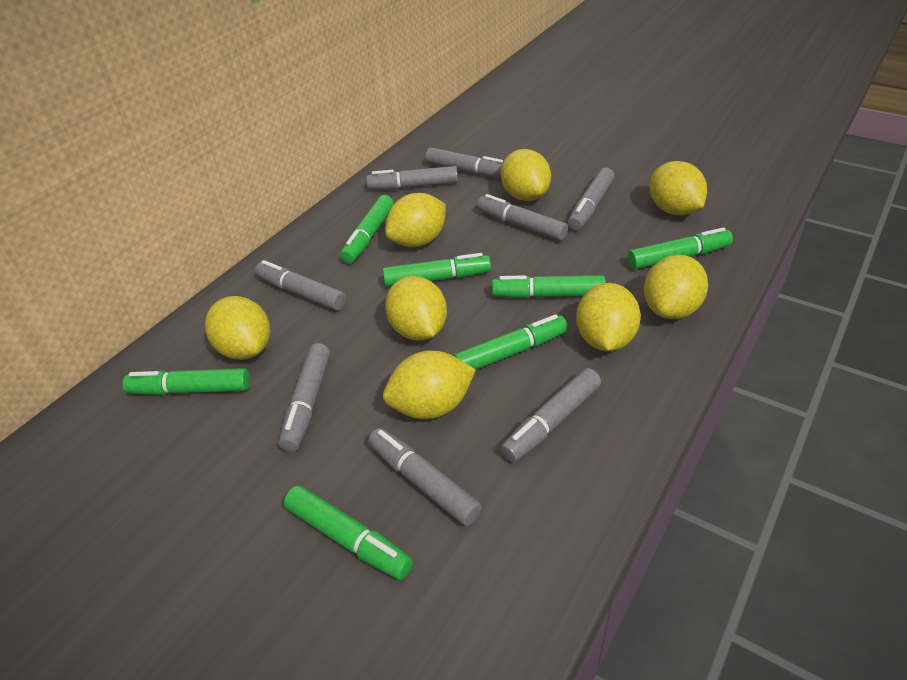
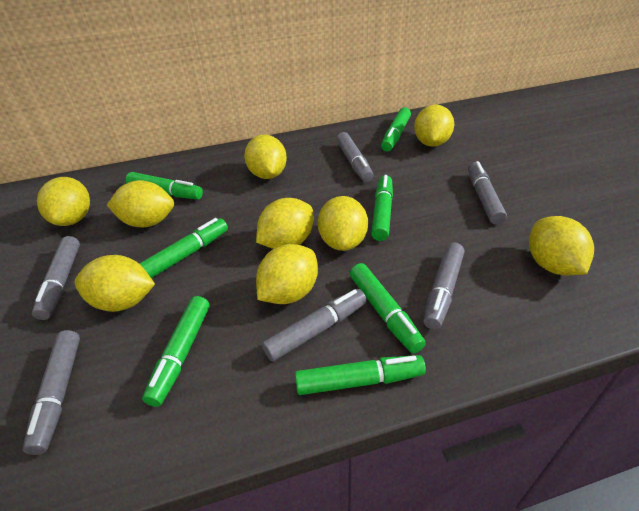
grey marker: [255,260,346,311] [279,343,330,452] [366,166,458,190] [368,428,482,526] [425,148,503,178] [477,194,568,241] [500,368,601,462] [568,168,614,230] = 8 -> [23,330,80,455] [32,236,80,320] [262,289,367,361] [336,132,373,182] [423,242,464,329] [468,161,507,225] = 6
yellow lemon: [205,296,270,360] [383,351,476,419] [385,193,446,247] [385,276,447,340] [501,149,551,201] [576,283,641,351] [644,255,708,319] [650,161,707,215] = 8 -> [37,177,90,226] [75,255,155,312] [107,180,174,227] [244,135,287,179] [256,198,313,249] [256,244,318,304] [318,196,368,251] [414,105,454,147] [529,216,594,275] = 9

